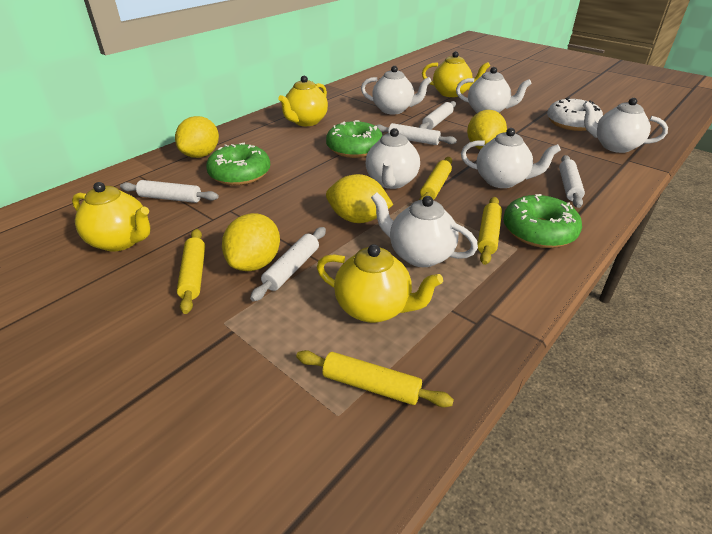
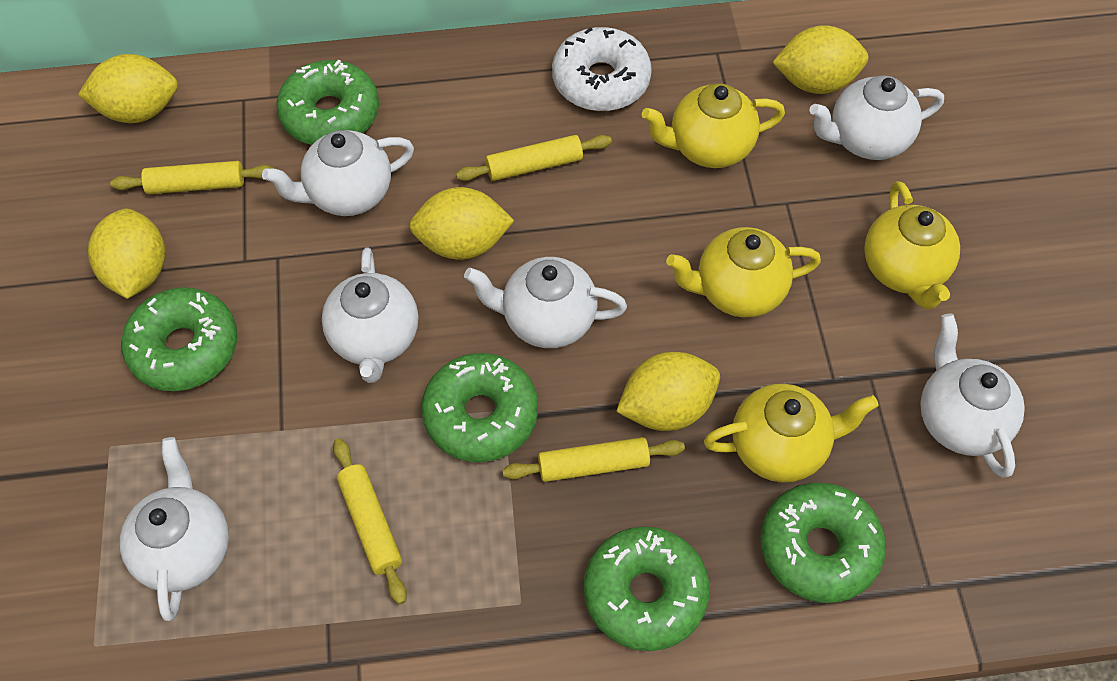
green donut: [206,143,270,186] [326,120,383,158] [503,194,582,248] = 3 -> [121,287,237,391] [276,60,379,145] [421,353,538,462] [584,527,710,651] [760,483,886,603] = 5
white rolling pin: [120,180,219,203] [250,227,326,302] [375,123,457,145] [419,101,456,129] [559,155,585,208] = 5 -> none = 0
yellow lemon: [175,116,219,158] [222,213,280,271] [326,174,393,223] [467,110,507,149] = 4 -> [78,54,178,123] [88,209,165,299] [409,187,514,260] [616,352,720,431] [772,25,868,94] = 5

